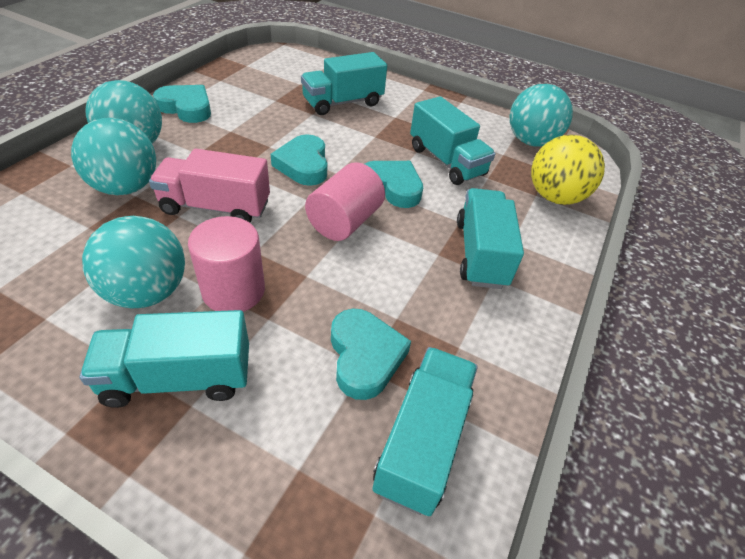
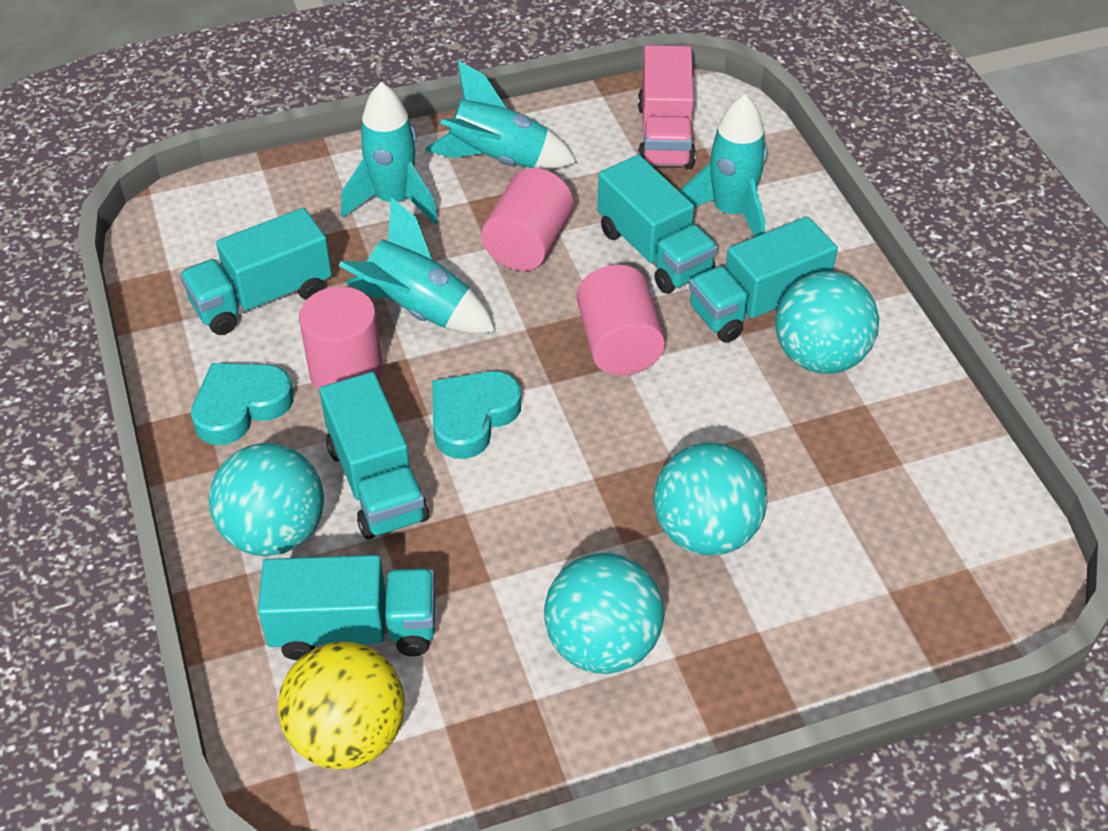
pink cylinder: [188,216,265,312] [305,162,385,241] = 2 -> [299,286,383,391] [481,168,573,271] [577,265,665,375] = 3
turquoise heart: [153,85,211,123] [271,134,327,186] [331,309,411,400] [365,161,423,208] = 4 -> [191,363,294,445] [432,371,521,459] = 2
turquoise rocket: none = 0 -> [338,197,496,334] [341,82,438,225] [425,61,577,169] [680,94,767,237] = 4

